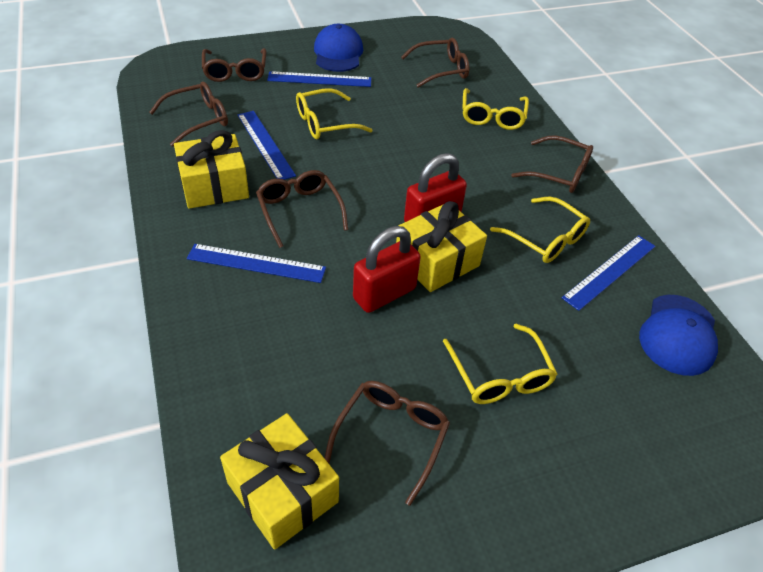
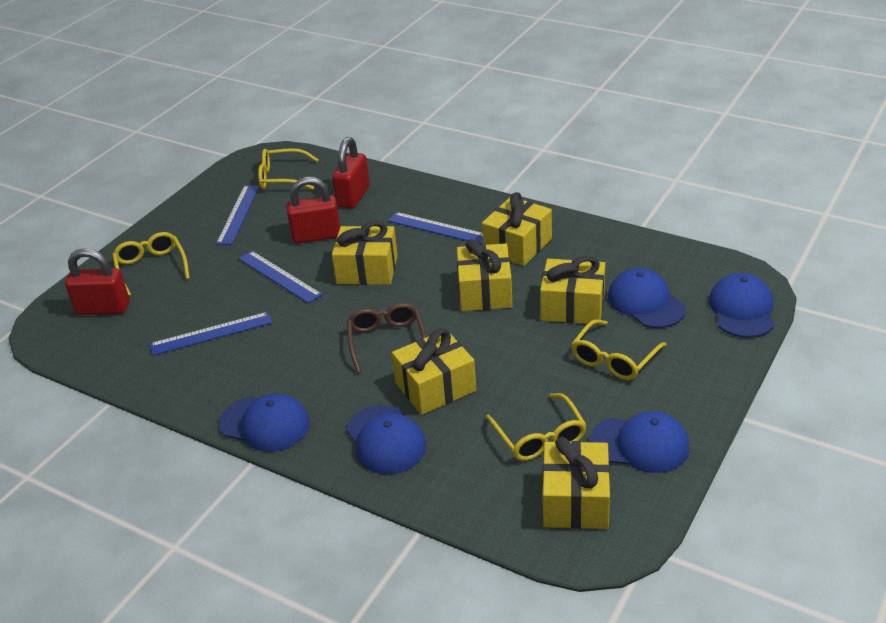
blue cap: [314,24,363,72] [639,295,718,376] = 2 -> [219,393,310,452] [346,405,426,474] [590,411,690,473] [608,268,686,328] [709,273,774,338] = 5
brown glasses: [149,82,228,147] [202,48,266,82] [256,170,348,248] [324,381,450,506] [401,38,469,88] [511,135,593,193] = 6 -> [347,303,426,373] = 1
red padlock: [353,226,421,313] [404,153,467,222] = 2 -> [65,248,130,315] [287,177,340,244] [332,137,370,209] = 3
yellow gift: [174,130,249,209] [220,413,339,550] [396,201,487,292] = 3 -> [332,221,398,285] [392,328,476,415] [457,239,513,311] [482,192,552,266] [540,256,605,325] [543,437,610,529] = 6

